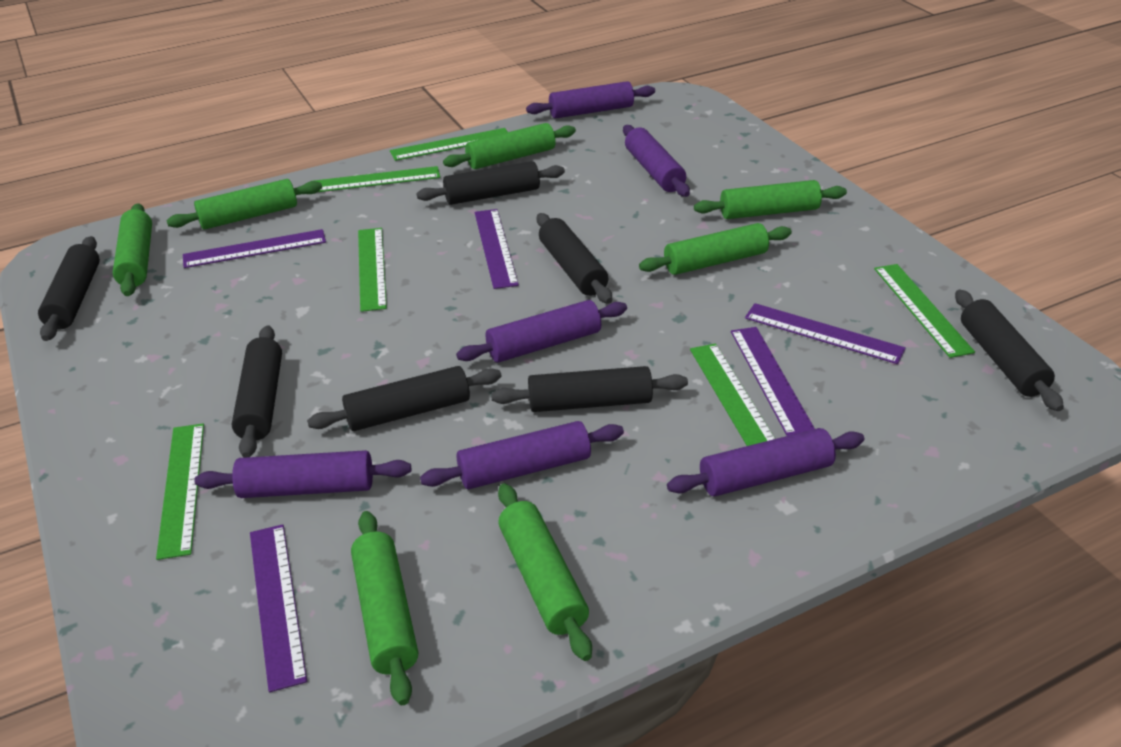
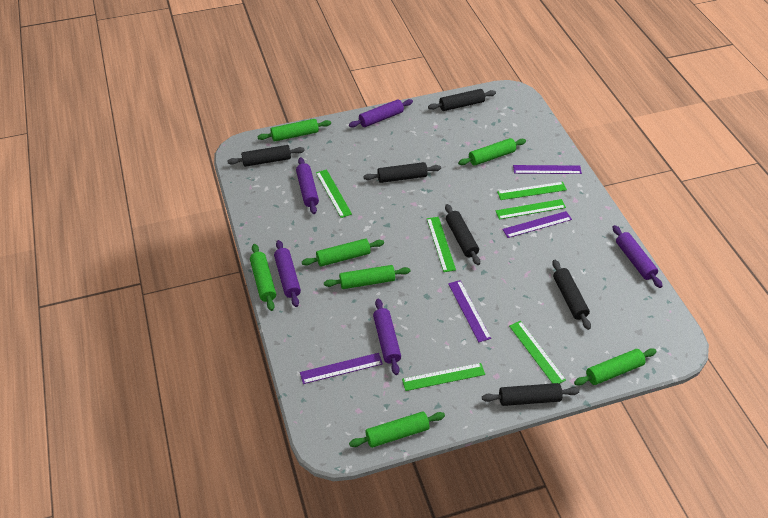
black rolling pin: [38,236,100,341] [232,325,282,458] [307,366,502,431] [416,161,565,205] [491,366,688,412] [537,213,612,304] [955,290,1064,411] = 7 -> [228,145,305,167] [363,162,441,183] [428,89,496,111] [445,204,480,265] [482,383,579,406] [552,260,591,330] = 6
purple rolling pin: [194,450,411,498] [420,421,624,489] [456,300,627,362] [526,81,655,119] [623,125,690,197] [667,428,864,497] = 6 -> [274,240,301,307] [296,157,319,214] [349,99,413,128] [373,298,401,375] [613,225,662,288] = 5
purple ruler: [183,229,326,268] [250,524,307,692] [475,209,519,289] [731,327,815,436] [745,303,906,364] = 5 -> [300,353,383,384] [448,280,491,342] [502,211,572,238] [513,165,582,174] = 4

